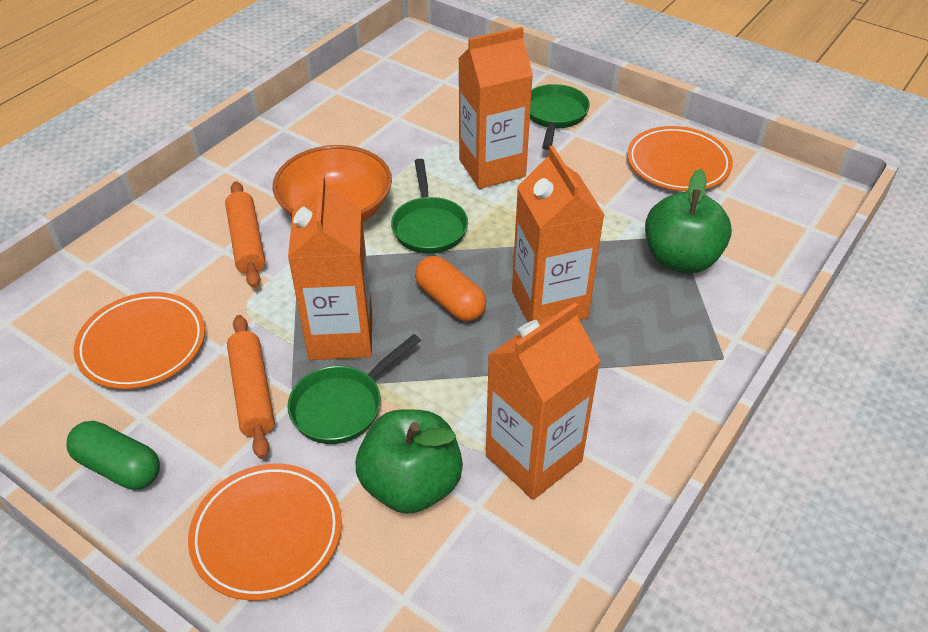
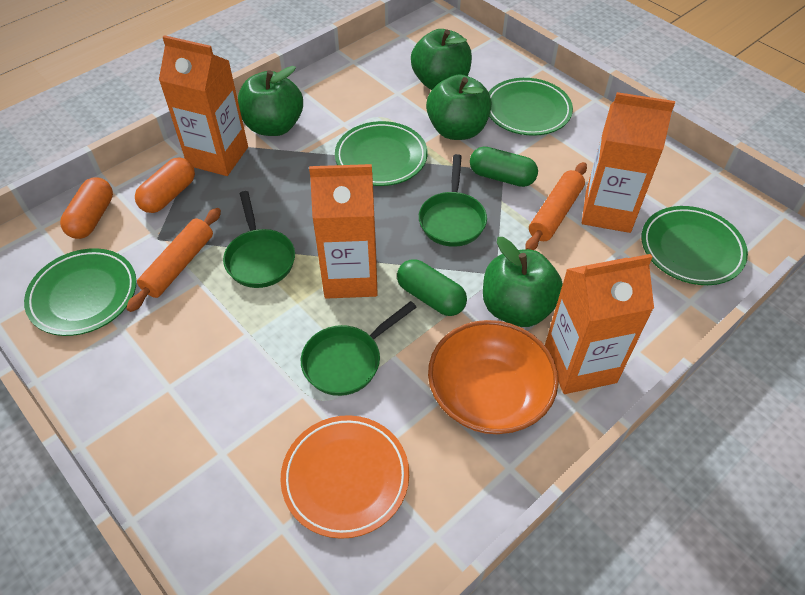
green apple: [356,409,463,514] [645,169,732,273] = 2 -> [238,66,303,136] [411,29,472,90] [426,74,492,140] [483,237,563,327] = 4
green capsule: [66,421,160,490] = 1 -> [397,259,467,316] [470,147,538,187] = 2
green plate: none = 0 -> [24,248,136,336] [335,121,428,186] [489,78,573,136] [641,206,748,285] = 4
orange capsule: [415,256,486,321] = 1 -> [60,177,113,239] [135,158,195,213] = 2
orange plate: [74,292,205,389] [188,464,342,601] [627,126,733,191] = 3 -> [280,415,409,539] = 1

